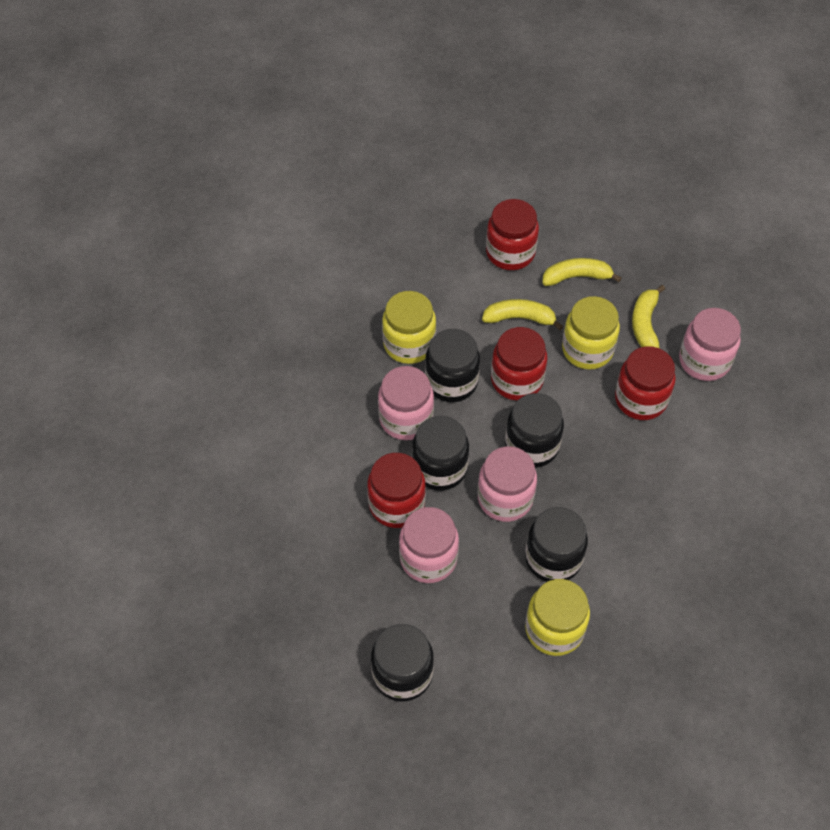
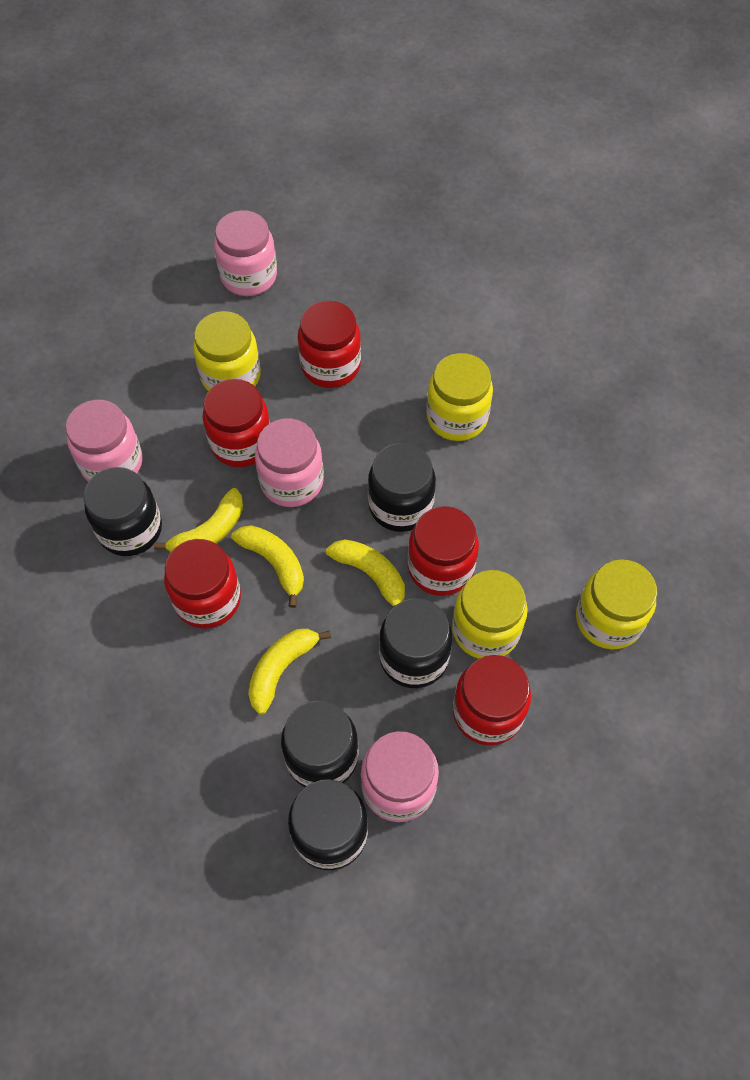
red jar: [367,453,426,528] [486,199,539,270] [491,327,548,401] [615,346,676,420] = 4 -> [164,539,241,629] [202,379,270,467] [298,301,361,388] [408,506,479,596] [453,655,531,745] = 5
yellow banana: [482,299,563,330] [543,258,622,286] [632,285,665,349] = 3 -> [154,488,243,552] [231,525,304,608] [248,629,331,715] [326,539,405,607] = 4
yellow jar: [382,291,436,364] [525,579,590,656] [562,296,620,369] = 3 -> [193,311,261,391] [426,353,493,441] [452,570,528,659] [576,559,657,649] = 4

